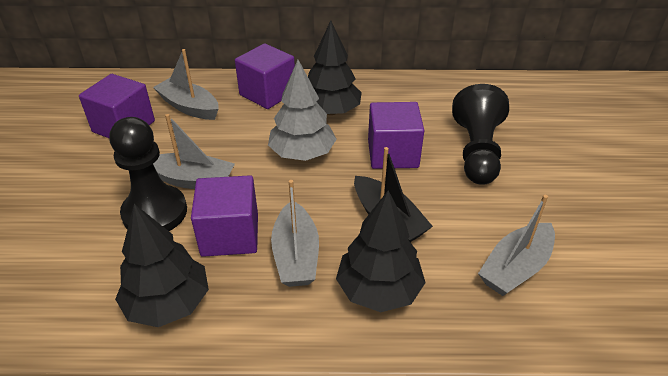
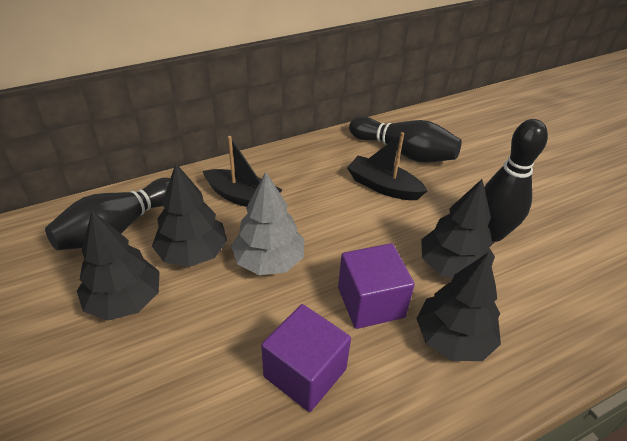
black boat: [354,147,433,242] = 1 -> [203,136,282,207] [347,132,428,200] = 2
black bowling pin: none = 0 -> [45,178,170,250] [349,116,462,163] [484,119,548,242] = 3
black pawn: [109,117,187,231] [452,84,509,185] = 2 -> none = 0
black tree: [115,204,209,327] [308,21,362,115] [336,191,426,312] = 3 -> [77,210,160,321] [152,164,228,267] [416,253,501,361] [421,179,495,278] = 4
grey boat: [153,49,219,120] [153,114,235,189] [271,180,319,287] [478,195,555,296] = 4 -> none = 0
purple cube: [79,74,155,138] [191,175,258,257] [235,43,295,109] [368,102,424,169] = 4 -> [261,304,351,412] [338,243,415,329] = 2

